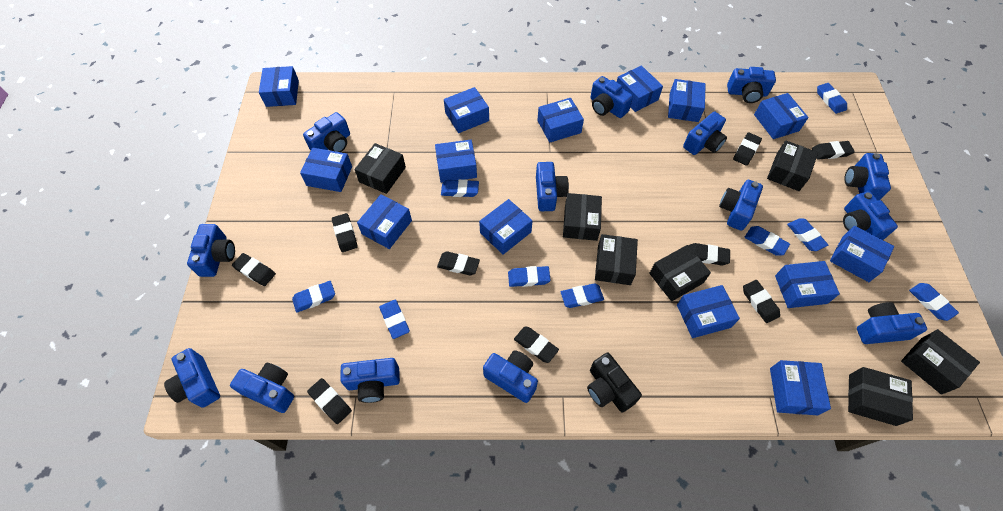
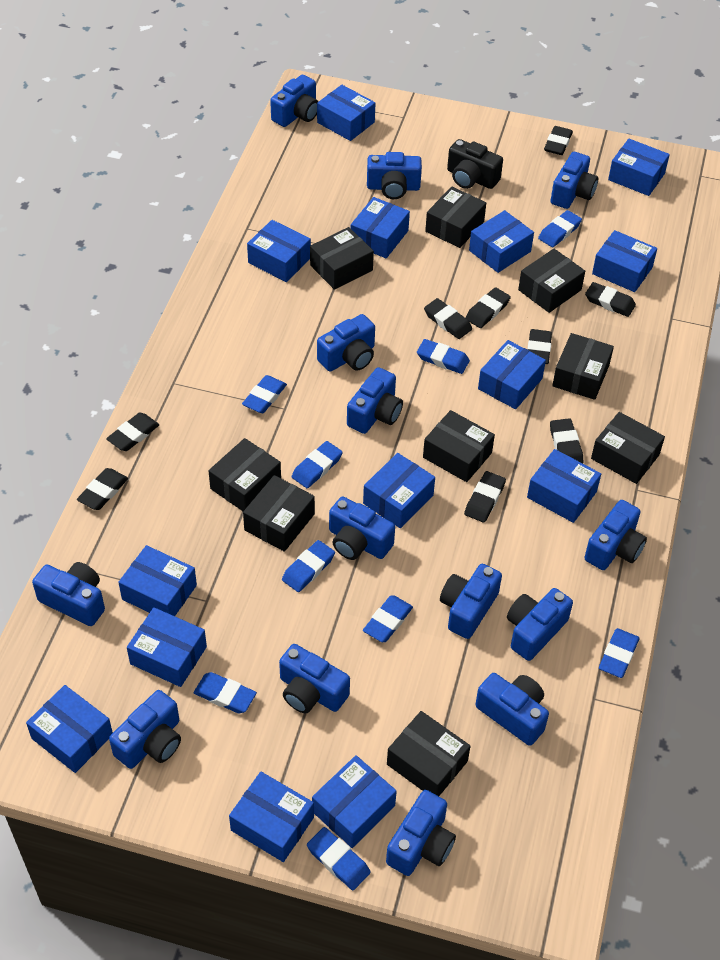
black box: [354,143,406,194] [563,193,602,241] [595,234,638,285] [649,245,711,301] [767,140,818,191] [848,367,913,426] [901,329,980,395] = 7 -> [209,438,281,511] [243,475,315,552] [310,227,374,290] [387,711,471,796] [423,410,495,482] [425,186,486,248] [518,249,585,313] [552,333,614,400] [591,412,665,484] = 9

